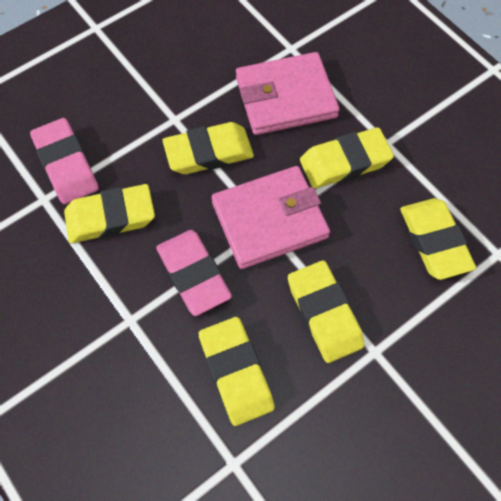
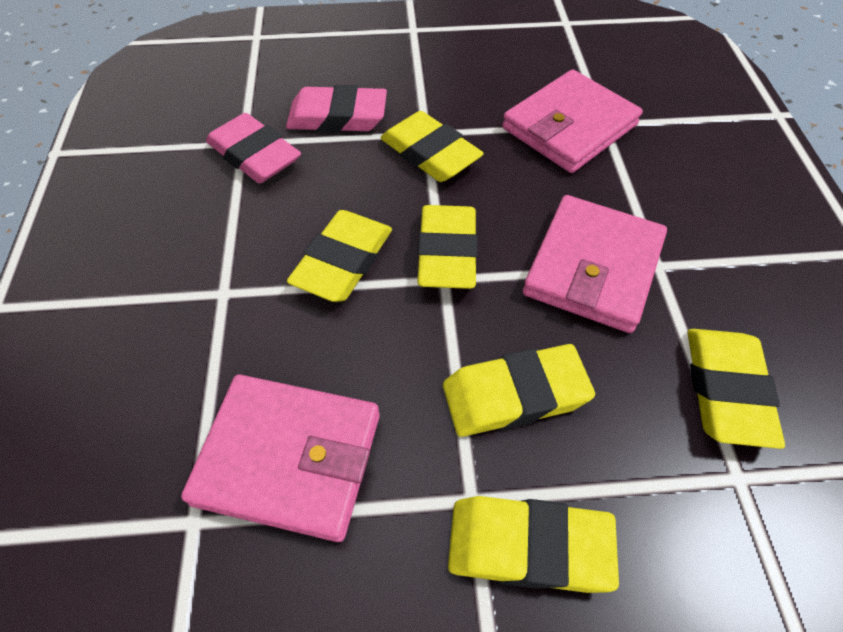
pink wallet: [211,166,330,269] [236,52,340,135] = 2 -> [181,375,380,542] [502,69,643,173] [523,195,667,333] = 3

